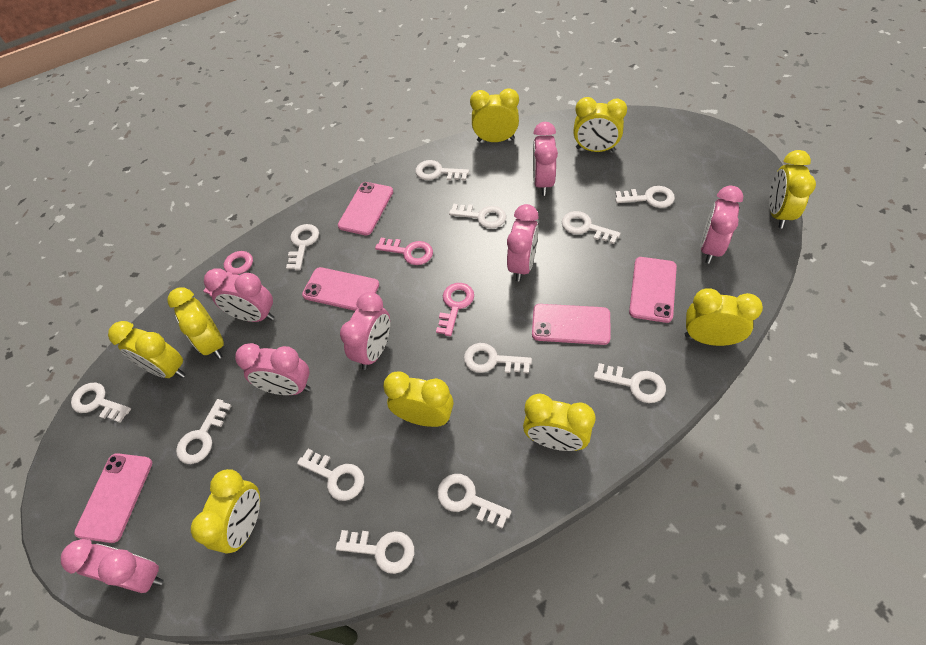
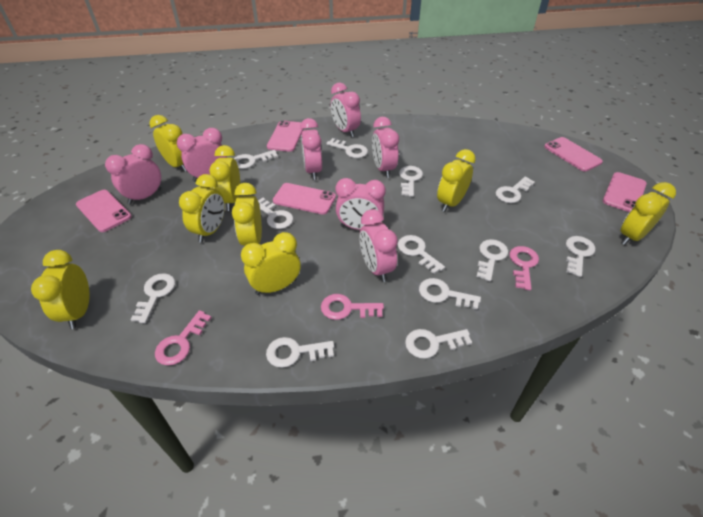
yellow clock: [108,321,185,378] [167,287,224,359] [191,469,260,554] [383,371,453,427] [470,88,519,142] [523,394,595,451] [573,97,627,152] [685,289,763,346] [769,150,816,229] = 9 -> [31,250,89,329] [150,115,187,172] [179,174,225,243] [209,145,240,211] [232,183,262,246] [241,232,301,295] [437,149,476,212] [620,182,676,245] = 8

